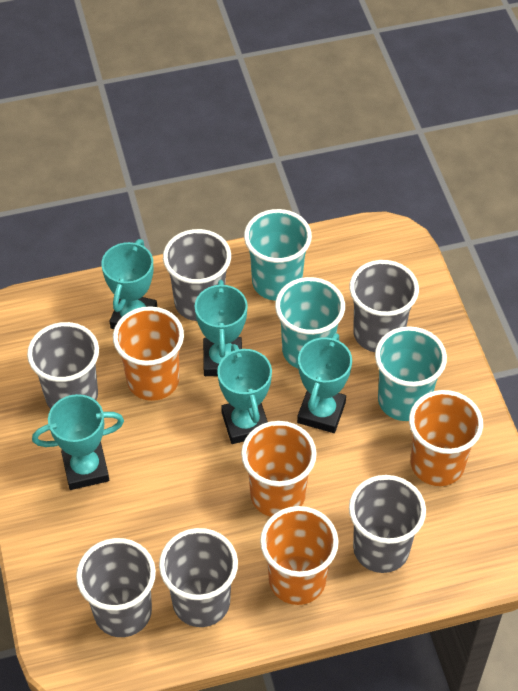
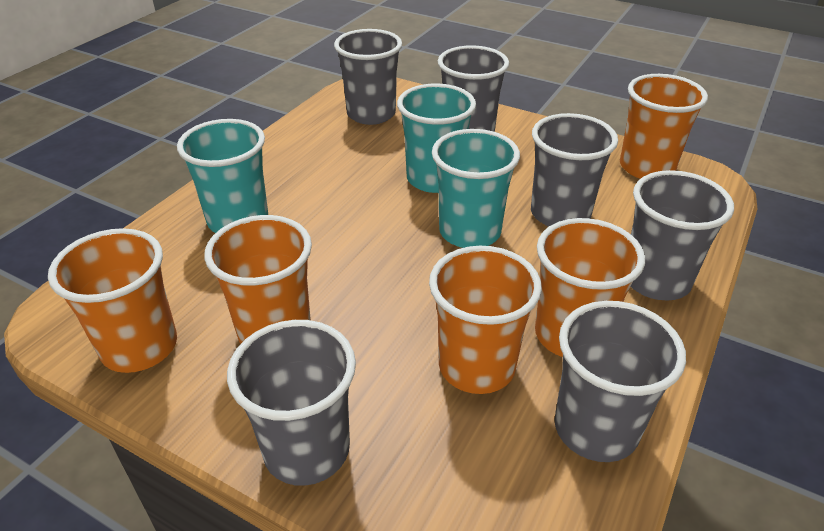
orange cup: [113,306,184,401] [241,421,317,517] [260,506,339,605] [409,390,483,486] = 4 -> [48,228,177,373] [204,215,312,344] [429,246,542,394] [535,218,645,357] [620,74,708,179] = 5
turquoise trophy: [32,394,124,490] [102,239,157,329] [195,280,248,376] [217,344,272,444] [297,333,352,433] = 5 -> none = 0

